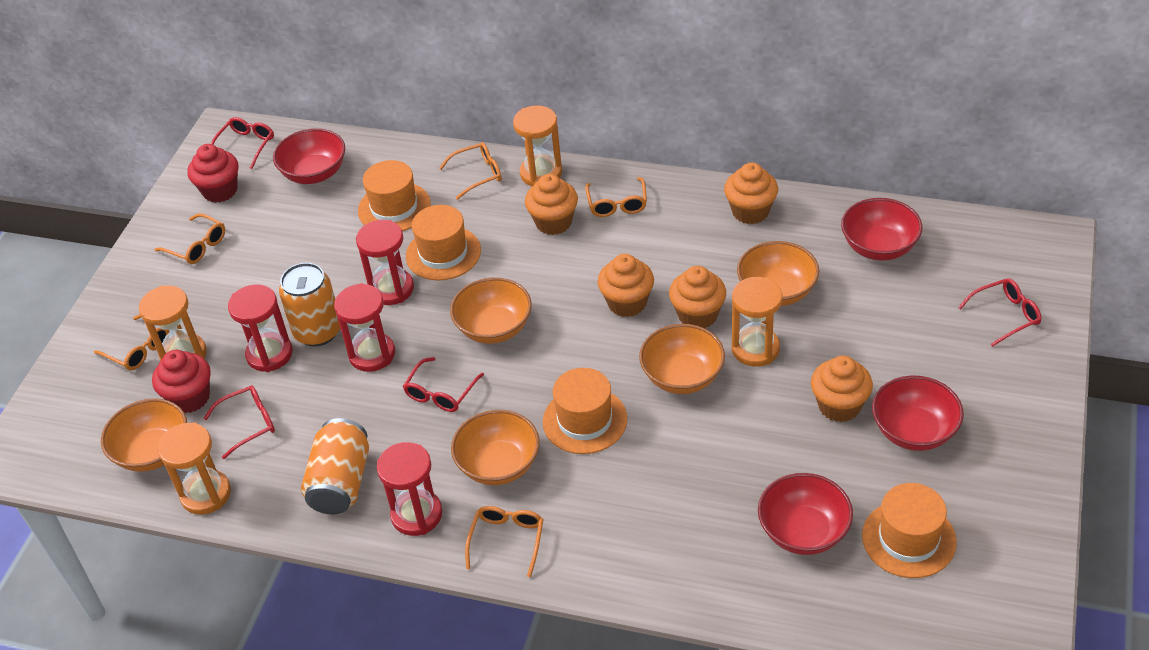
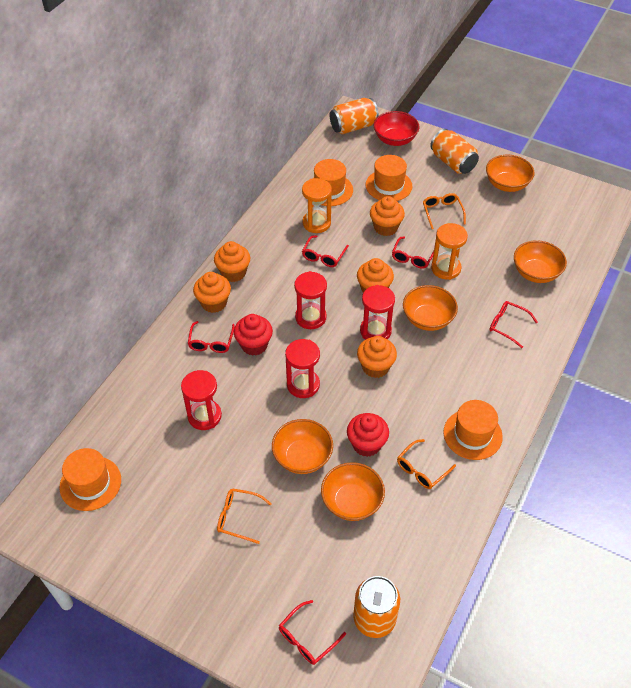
orange can: [279,263,340,346] [301,418,369,514] = 2 -> [330,98,379,134] [353,576,400,638] [430,129,479,174] = 3
orange glasses: [94,314,170,370] [154,213,225,264] [439,142,502,200] [465,506,544,577] [585,177,647,217] = 5 -> [217,488,272,544] [397,439,456,489] [423,193,466,229] = 3
orange hourglass: [139,285,207,361] [157,422,231,515] [513,105,562,186] [732,277,782,367] = 4 -> [302,178,332,233] [431,223,468,280] = 2
red bowl: [273,128,345,184] [758,473,853,555] [841,198,922,260] [872,375,964,451] = 4 -> [374,111,419,146] = 1
red glasses: [203,385,275,459] [211,117,274,169] [403,357,484,412] [958,278,1041,347] = 4 -> [188,321,235,353] [279,600,346,665] [302,235,349,267] [392,237,434,269] [490,301,538,348] = 5

